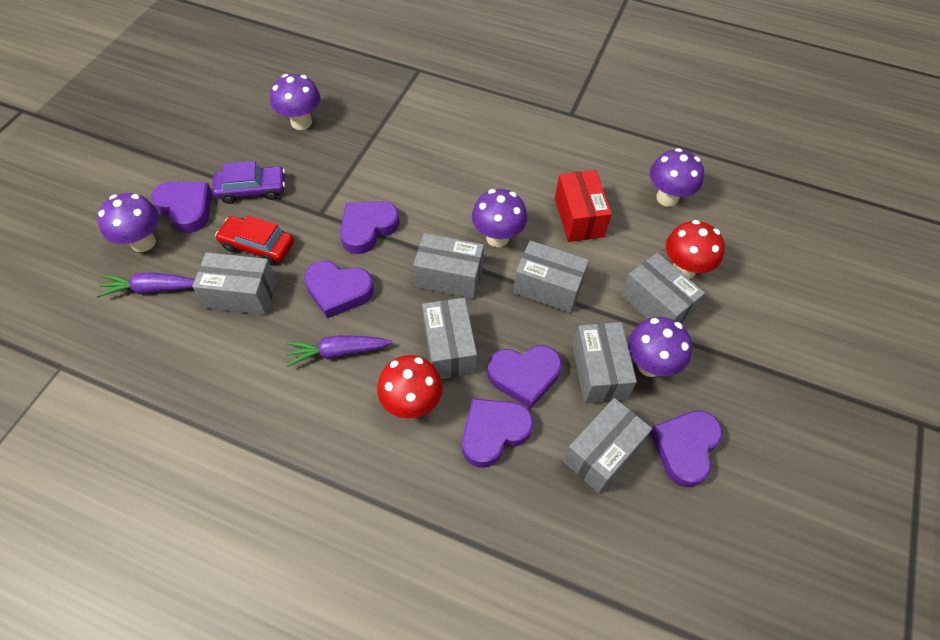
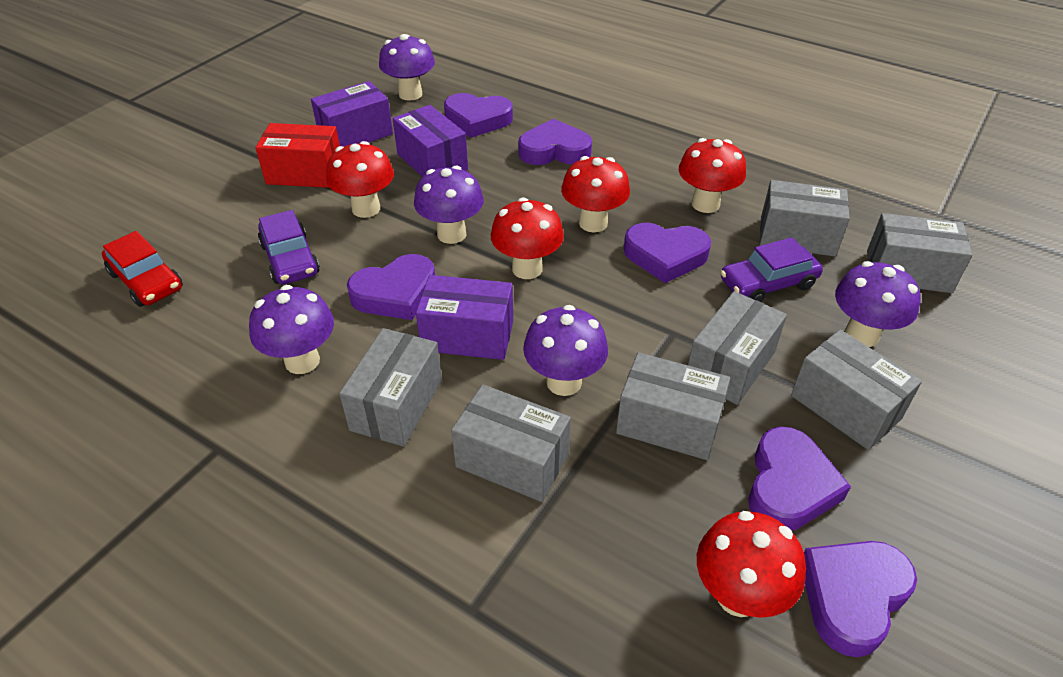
purple box: none = 0 -> [311,81,393,147] [393,105,468,177] [416,275,513,360] = 3
purple car: [212,161,285,204] = 1 -> [258,210,320,284] [721,237,823,302] = 2
purple carrot: [97,272,194,297] [286,335,392,367] = 2 -> none = 0
red mushroom: [377,355,443,419] [666,220,725,279] = 2 -> [326,141,394,218] [491,197,564,279] [561,156,630,232] [679,138,746,213] [697,511,806,618] = 5

